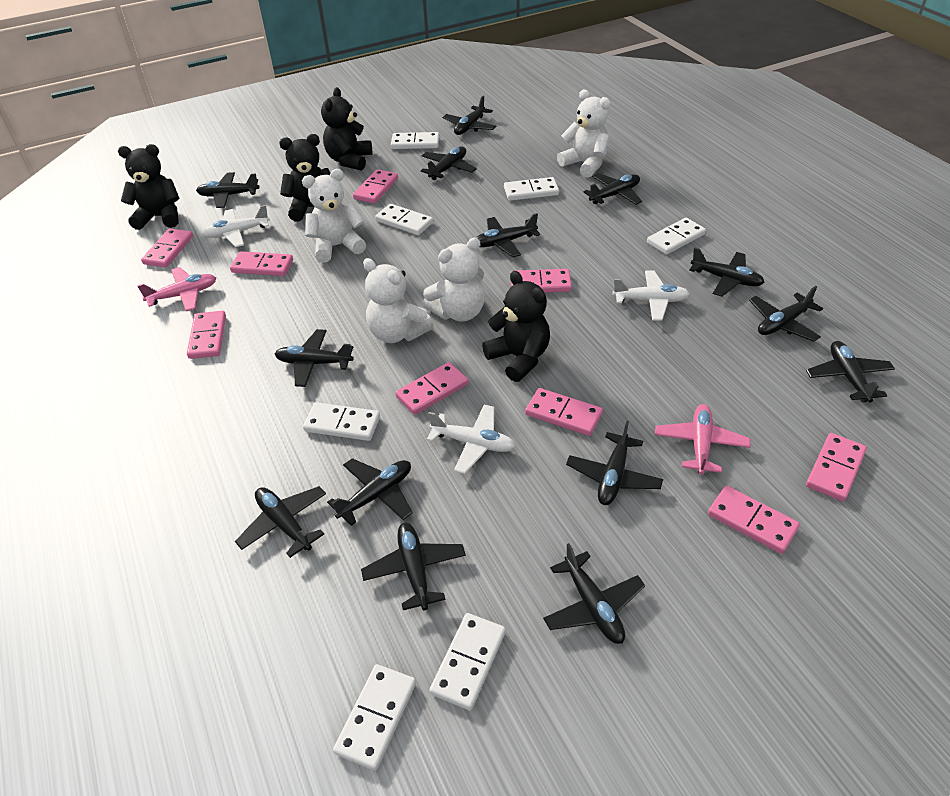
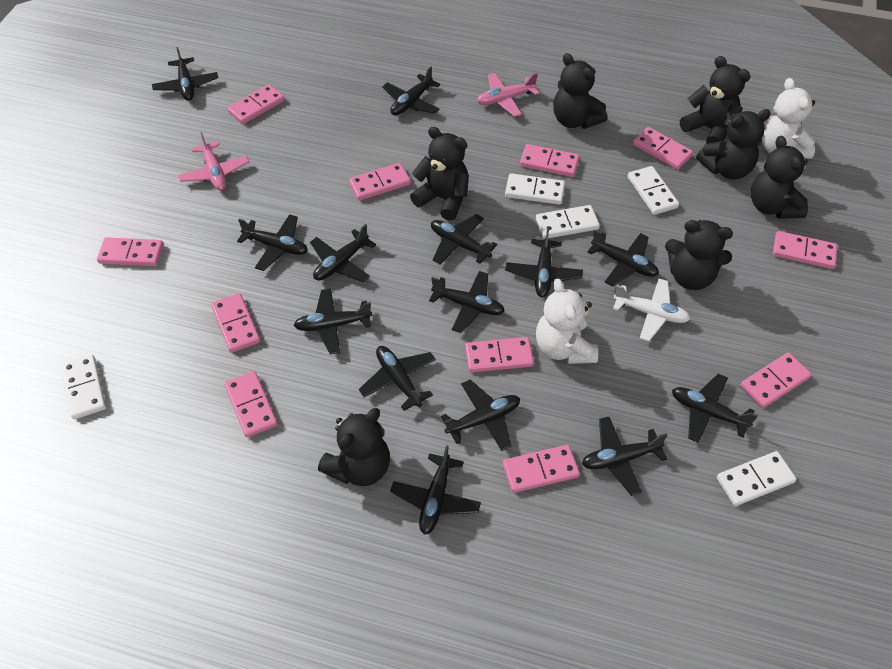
black teddy bear: [118,144,179,230] [279,134,330,221] [321,87,372,171] [482,271,550,382] = 4 -> [318,408,390,486] [410,127,469,221] [553,53,607,129] [665,220,733,290] [680,56,751,143] [696,109,771,180] [751,136,808,219] = 7
pink domino: [141,228,193,267] [187,311,226,359] [230,251,293,276] [353,169,398,204] [395,362,469,415] [510,269,572,292] [525,388,603,436] [708,486,800,554] [806,433,867,501] = 9 -> [97,237,164,266] [211,293,260,353] [224,371,277,438] [227,84,285,124] [349,163,411,201] [465,337,534,372] [503,445,580,493] [520,144,580,177] [633,127,693,169] [740,352,811,408] [773,231,837,269] = 11
white domino: [303,402,380,441] [333,664,416,770] [375,204,433,235] [391,132,439,149] [430,613,506,710] [504,177,559,201] [647,218,706,255] = 7 -> [61,355,106,419] [505,173,565,205] [536,205,600,239] [628,166,679,215] [717,451,796,506] = 5
white plane: [202,205,270,247] [427,405,515,474] [612,271,690,321] = 3 -> [613,279,690,341] = 1
white teddy bear: [302,169,366,263] [363,258,434,343] [423,237,485,322] [557,90,610,178] = 4 -> [536,278,598,364] [762,78,815,159] = 2

